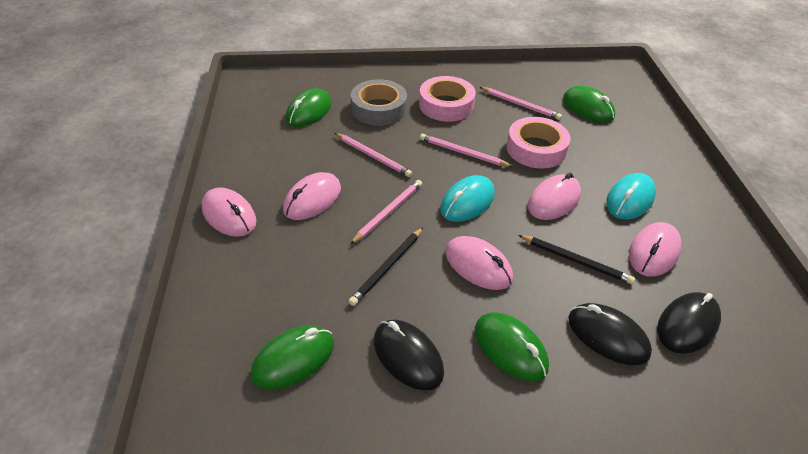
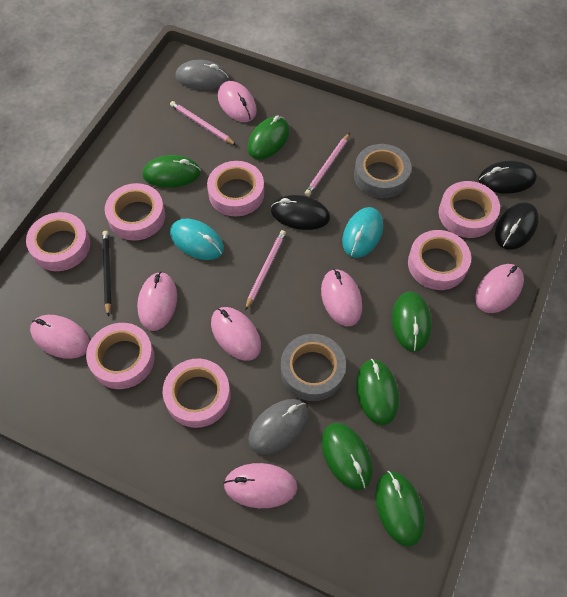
black pencil: [349,227,423,306] [518,235,635,284] = 2 -> [102,231,111,316] = 1
green mouse: [251,325,334,390] [286,88,332,127] [475,312,549,382] [563,86,615,122] = 4 -> [142,155,201,188] [248,116,289,159] [321,423,373,490] [356,359,399,425] [375,471,425,547] [392,291,432,352] = 6
grey mouse: none = 0 -> [176,60,228,90] [248,399,309,454] = 2
grey tape: [351,79,407,126] = 1 -> [281,334,346,401] [354,144,411,198] = 2
pink mouse: [202,187,256,237] [283,172,341,220] [445,236,513,290] [528,173,581,220] [629,222,682,277] = 5 -> [30,315,90,359] [137,272,177,331] [211,307,261,361] [218,81,257,122] [223,463,297,508] [321,269,362,326] [475,264,524,313] = 7
pink pencil: [335,133,412,177] [350,180,422,244] [420,134,513,167] [480,87,562,120] = 4 -> [170,101,236,145] [245,230,286,310] [305,133,350,196] = 3
pink tape: [419,76,476,122] [506,117,571,169] = 2 -> [26,212,90,271] [86,323,155,389] [105,183,165,241] [163,359,231,428] [207,161,264,217] [408,230,471,290] [439,181,500,238] = 7

